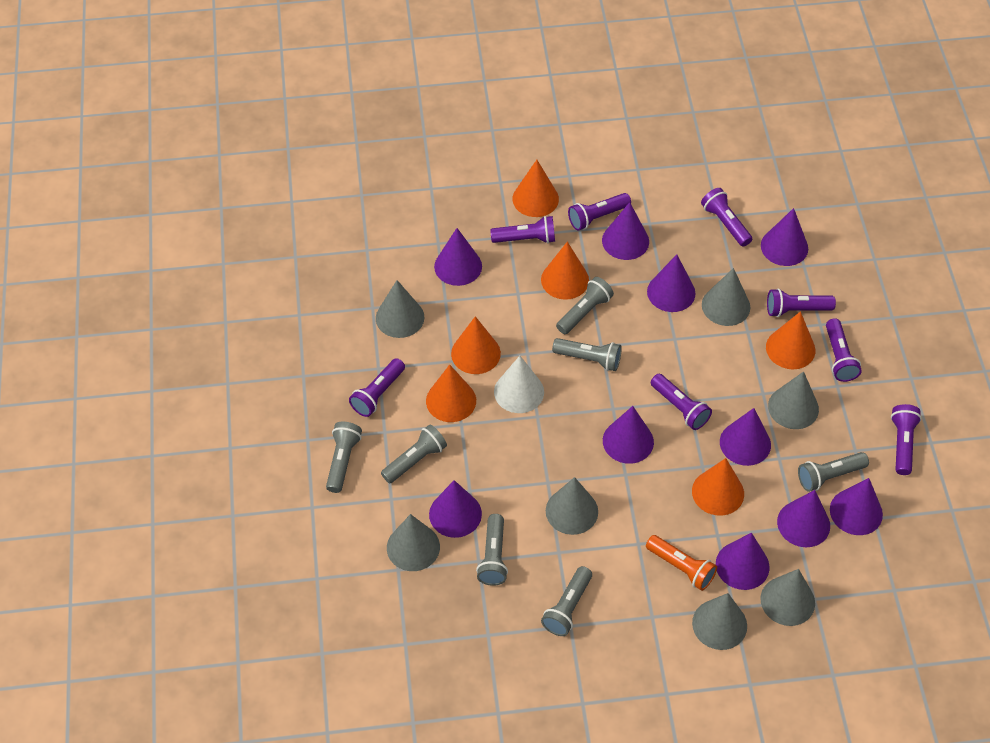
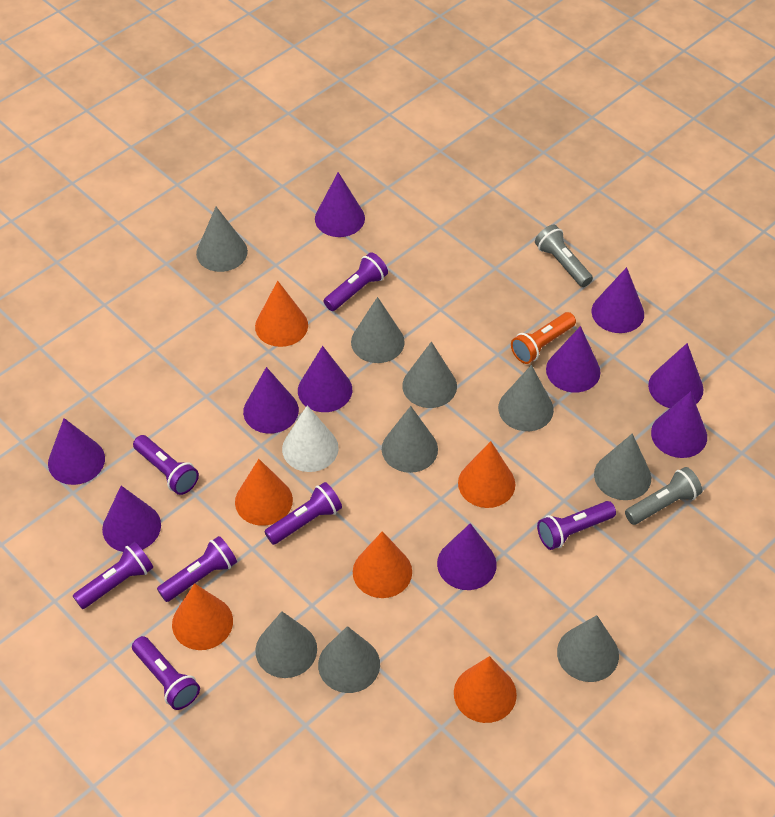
grey cone: [376,280,424,338] [387,514,440,571] [546,477,598,535] [692,593,747,650] [702,268,750,326] [761,569,815,626] [768,371,819,429] = 7 -> [196,207,248,272] [255,611,317,678] [318,626,380,693] [351,297,405,363] [382,406,438,473] [402,342,457,408] [498,365,554,431] [557,615,619,682] [594,433,651,500] = 9
grey flashlight: [326,422,362,493] [381,424,447,483] [476,514,508,586] [541,566,592,636] [552,338,622,371] [556,277,614,334] [798,452,869,492] = 7 -> [535,225,593,287] [625,467,702,525] = 2
purple flashlight: [349,358,405,417] [490,216,555,243] [568,193,631,231] [651,374,712,430] [701,188,752,247] [767,288,836,317] [826,318,862,382] [891,404,922,475] = 8 -> [73,542,153,609] [132,636,200,710] [133,435,199,495] [157,536,237,602] [264,482,342,545] [324,252,388,311] [537,501,616,550] = 7

